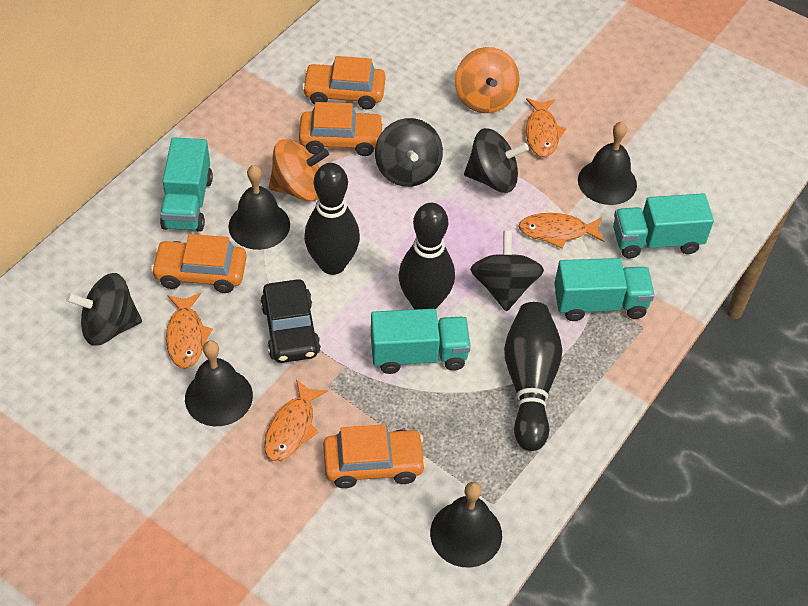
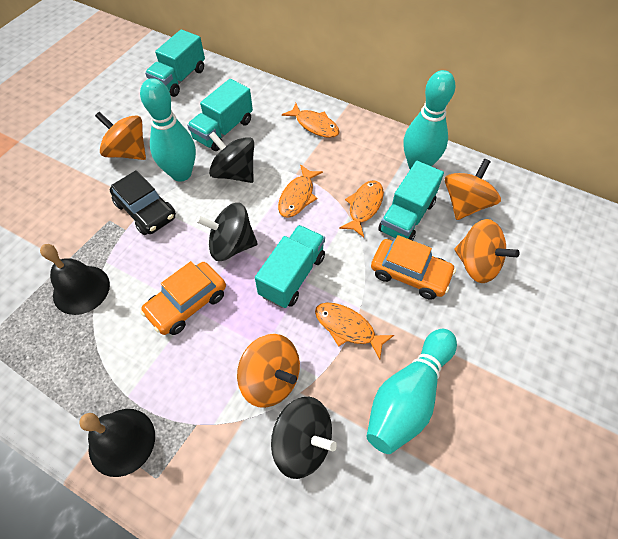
black bell: [185,340,253,426] [228,165,290,250] [430,482,502,568] [578,122,637,205] = 4 -> [40,244,110,315] [79,409,155,477] = 2
black bowling pin: [304,163,360,275] [399,203,455,309] [504,302,562,451] = 3 -> none = 0
black spinning top: [66,273,142,346] [375,118,443,187] [464,128,529,193] [470,231,544,311] = 4 -> [196,203,258,261] [209,131,254,183] [271,397,337,479] = 3
orange car: [151,234,247,293] [299,102,384,156] [302,56,385,110] [323,424,426,488] = 4 -> [140,261,226,335] [371,235,456,300] = 2
orange spinning top: [269,139,329,201] [455,47,520,113] = 2 -> [95,112,146,160] [237,334,300,408] [445,159,501,220] [454,219,520,283] = 4
turquoise bowling pin: none = 0 -> [140,78,196,182] [366,329,457,454] [403,70,456,169] = 3

